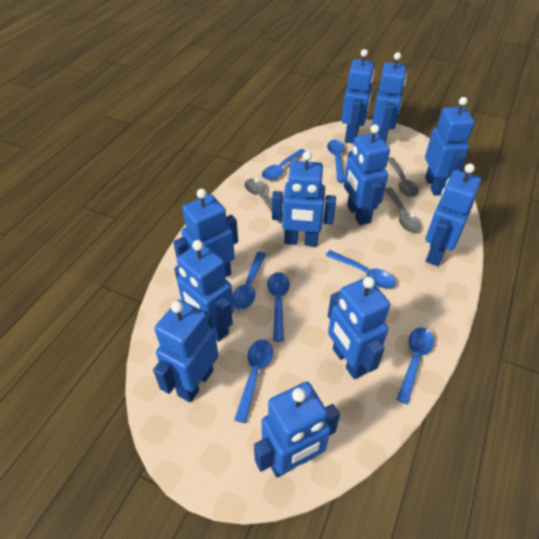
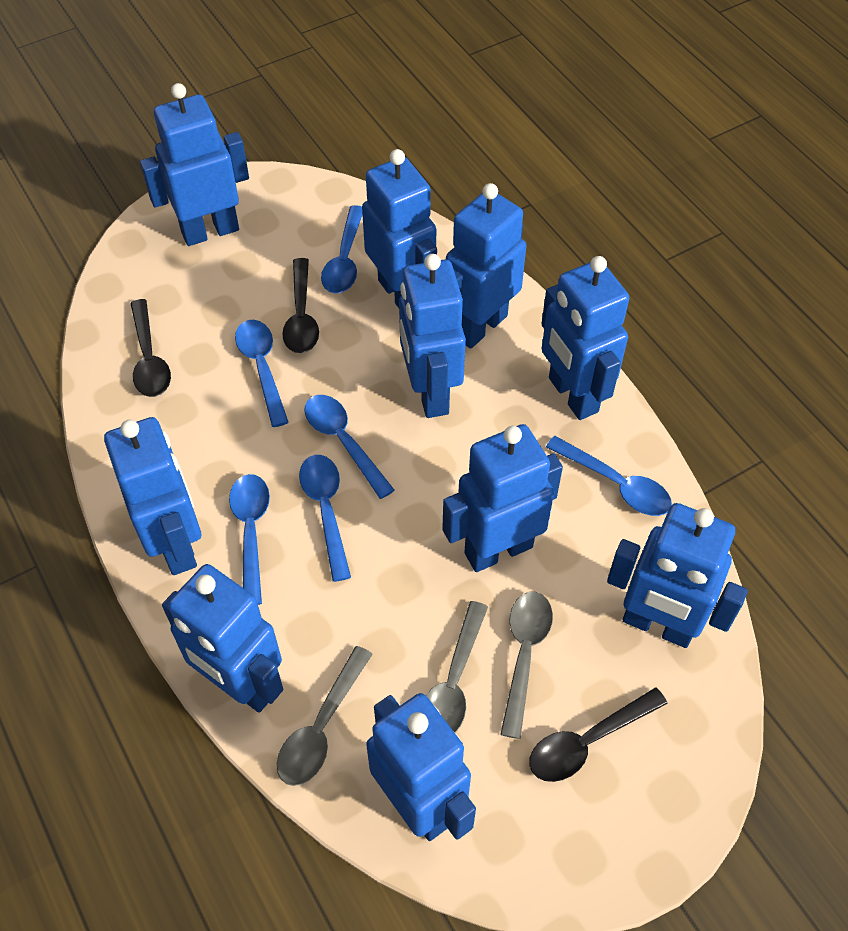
black spoon: none = 0 -> [130,299,171,397] [282,258,319,353] [529,687,668,782] = 3
blue robot: [153,300,219,402] [173,189,238,277] [174,240,234,342] [254,382,340,477] [272,151,336,247] [328,277,390,379] [342,49,375,144] [344,124,390,225] [372,52,407,143] [425,97,474,196] [426,164,481,266] = 11 -> [104,417,201,575] [140,83,249,246] [162,564,283,712] [362,149,437,308] [366,693,476,841] [399,254,466,418] [442,424,563,572] [446,183,526,349] [541,256,629,420] [607,503,748,648] = 10
blue spoon: [232,252,266,309] [234,339,273,423] [262,149,306,180] [267,272,290,341] [325,250,396,288] [327,140,345,182] [397,327,434,404] = 7 -> [229,474,270,605] [235,320,289,427] [299,455,351,582] [304,395,395,499] [321,205,362,293] [546,436,672,516] = 6

